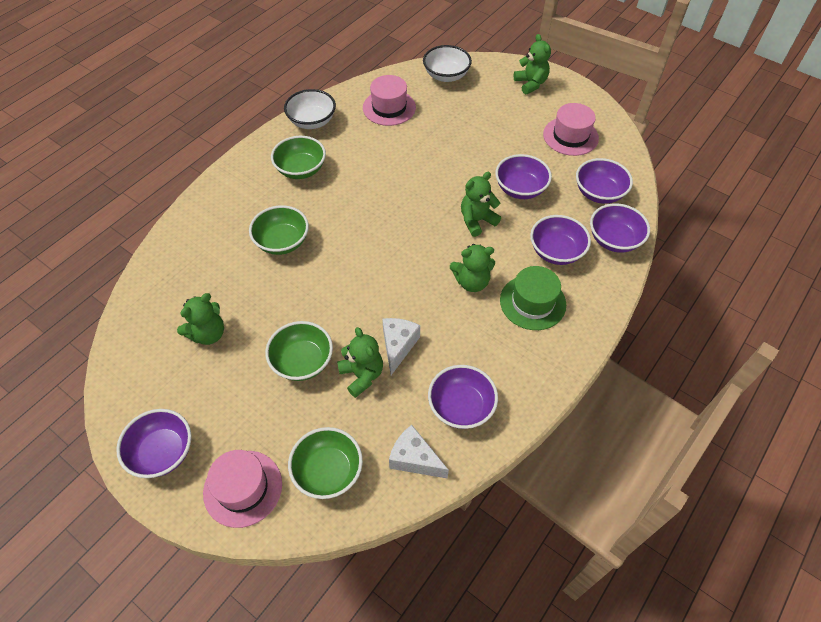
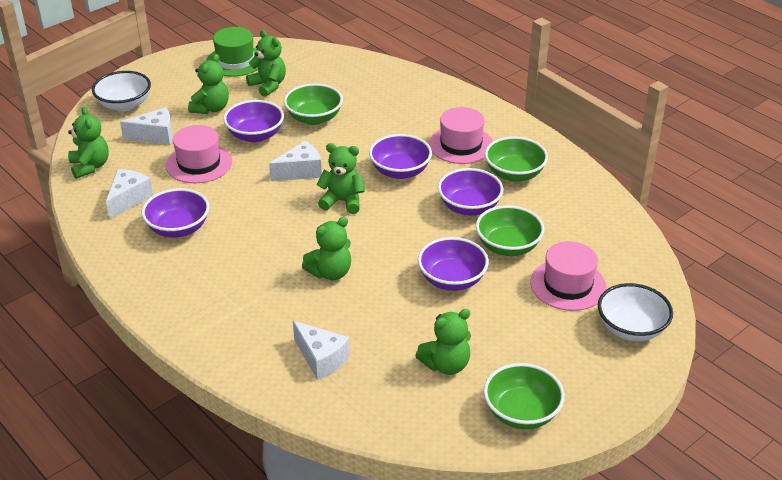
green teddy bear: [177,293,224,345] [337,327,383,398] [450,244,495,292] [461,172,501,237] [514,34,551,94] = 5 -> [68,107,109,179] [188,54,229,114] [246,30,286,97] [302,217,351,280] [317,143,365,214] [415,309,471,375] = 6
purple bowl: [116,409,192,478] [428,365,498,429] [495,154,552,199] [530,215,591,265] [576,158,633,204] [590,203,650,253] = 6 -> [141,188,209,237] [223,100,284,142] [369,134,432,179] [418,237,489,291] [438,168,504,216] = 5
white cheese: [382,318,420,375] [389,425,449,479] = 2 -> [106,169,153,219] [120,107,173,145] [269,141,322,181] [293,321,350,380] = 4

